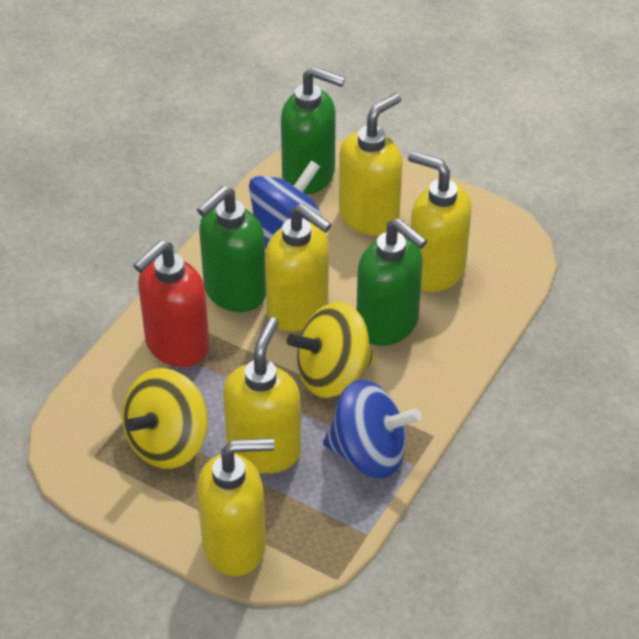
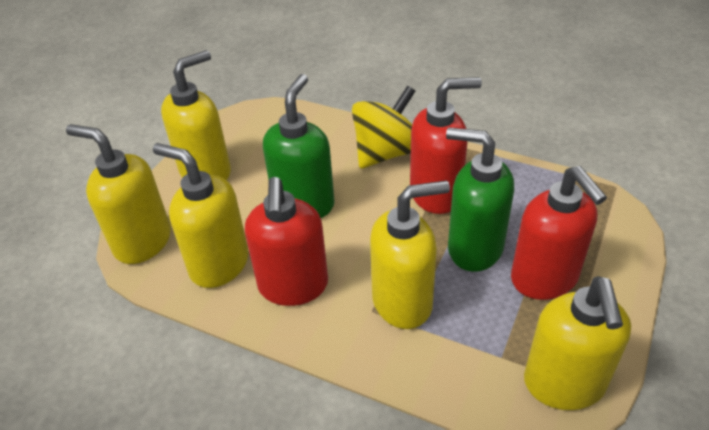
blue spinning top: [249,160,323,249] [323,380,422,479] = 2 -> none = 0
green soap dispenser: [197,186,266,312] [281,66,345,195] [357,218,427,346] = 3 -> [263,74,335,218] [446,127,514,272] = 2
red soap dispenser: [133,240,210,367] = 1 -> [245,177,328,306] [410,77,482,214] [511,166,607,300] = 3
yellow spinning top: [122,368,208,469] [287,302,375,398] = 2 -> [352,86,415,169] = 1

